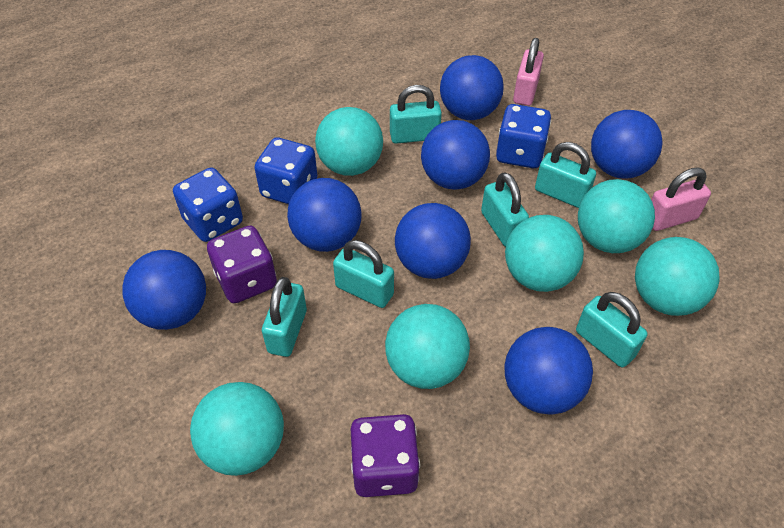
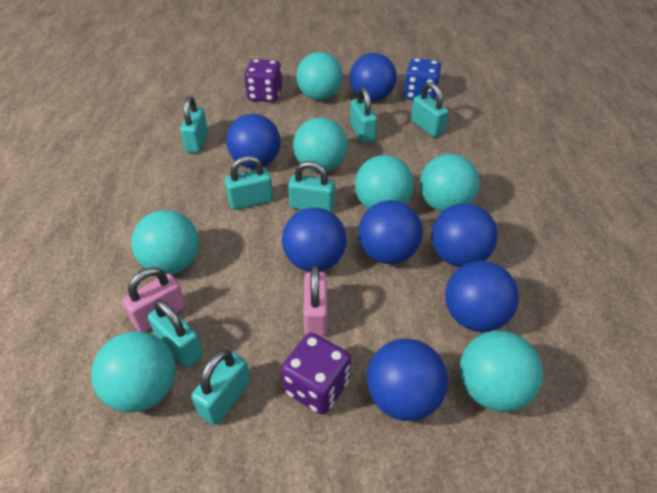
blue dice: [173,168,243,242] [254,137,318,204] [496,104,551,168] = 3 -> [403,58,442,100] = 1
turquoise ball: [190,382,284,476] [315,107,383,176] [385,304,470,389] [505,215,584,292] [578,179,655,253] [635,237,720,316] = 6 -> [91,331,176,413] [131,210,199,274] [293,117,347,172] [296,52,343,101] [355,155,414,209] [420,154,480,212] [460,331,543,412] = 7
turquoise padlock: [262,277,307,357] [333,240,394,308] [390,85,442,144] [481,172,529,247] [535,142,596,208] [576,292,647,368] = 6 -> [148,299,203,368] [180,96,208,153] [191,349,250,425] [225,156,273,210] [288,161,335,212] [350,87,377,143] [411,82,448,137] = 7

